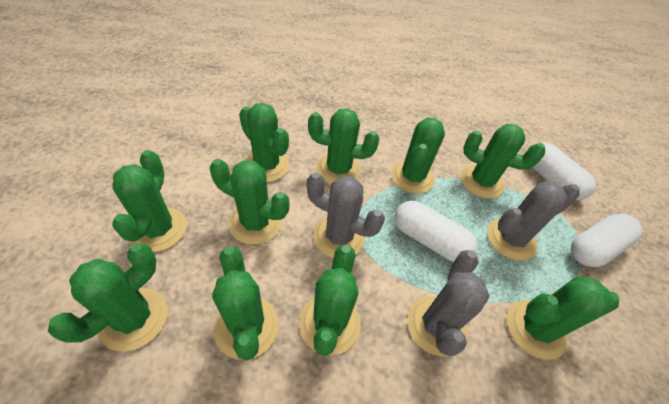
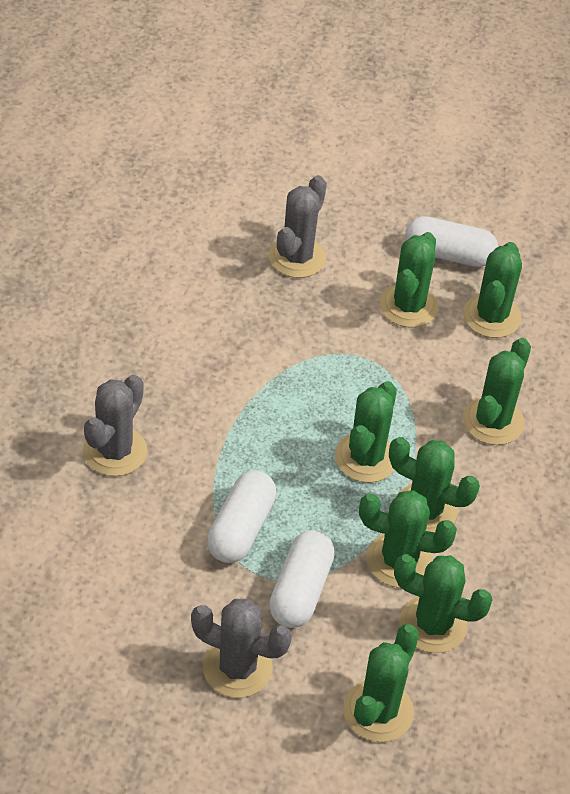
green cactus: [48,243,168,351] [112,150,187,252] [210,159,289,245] [212,246,279,361] [239,103,289,182] [299,245,361,356] [308,108,379,184] [391,118,445,194] [461,124,545,198] [507,276,619,360] = 10 -> [335,381,397,483] [343,624,419,742] [359,490,457,588] [380,232,438,328] [389,437,480,532] [394,554,493,653] [463,242,522,338] [463,338,531,445] = 8

